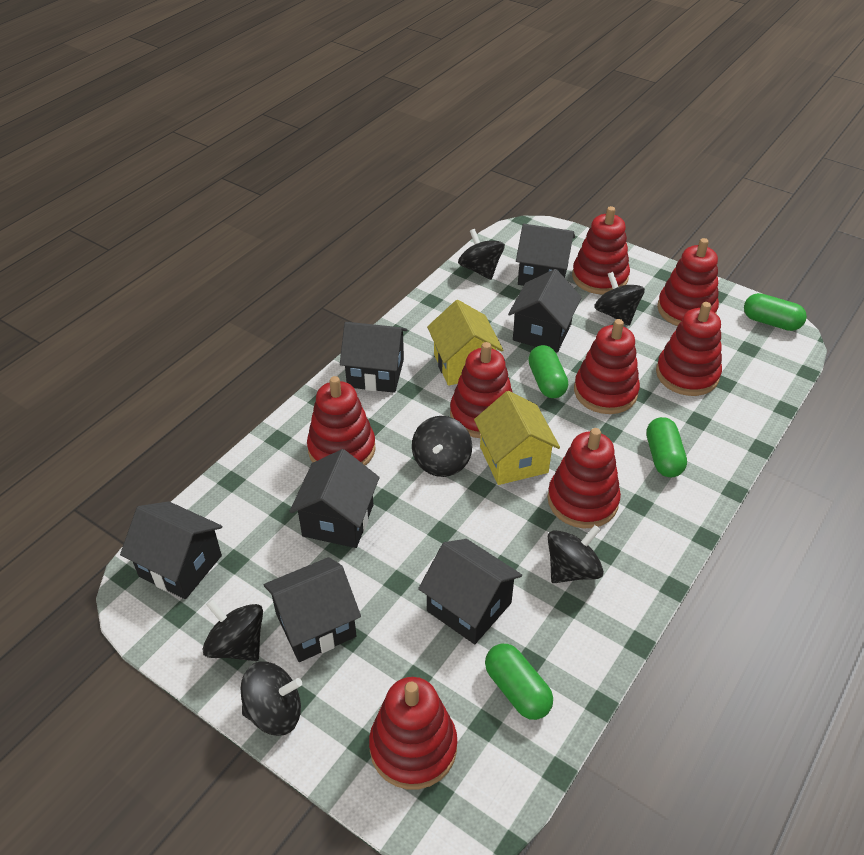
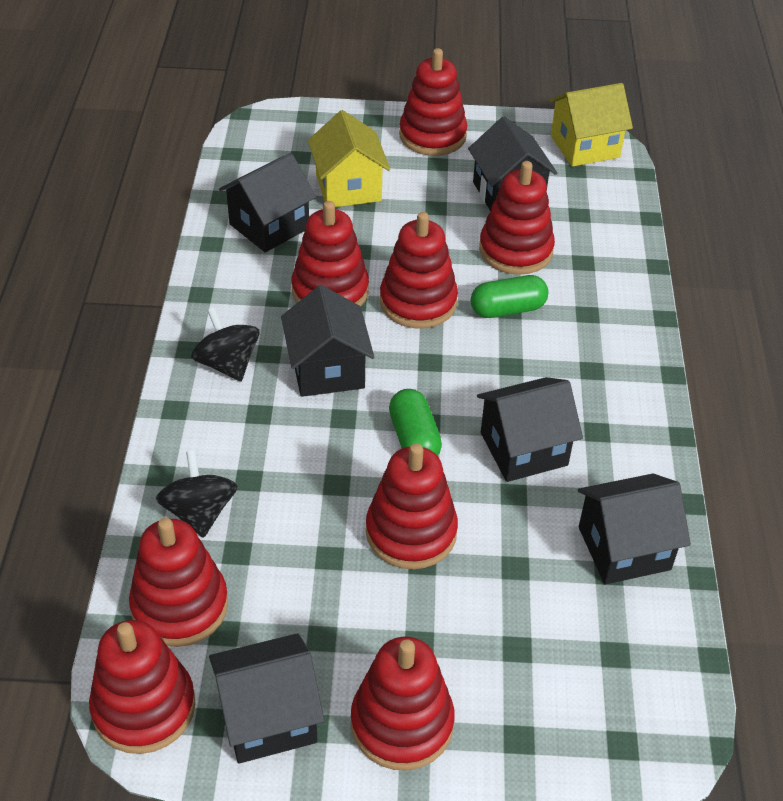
black house: [120,501,222,599] [264,557,361,662] [289,449,380,548] [340,322,407,393] [418,539,522,644] [508,269,582,352] [516,224,575,286] = 7 -> [209,633,325,764] [219,153,316,252] [281,285,374,397] [468,116,557,212] [477,377,583,482] [578,474,691,584] = 6
black spinning top: [202,599,263,661] [241,662,302,736] [412,416,472,477] [458,229,505,280] [548,525,604,583] [594,272,645,326] = 6 -> [156,451,237,538] [191,307,260,382] = 2
green capsule: [485,644,553,720] [528,345,568,398] [646,417,687,477] [744,293,807,331] = 4 -> [389,389,442,456] [471,275,548,318] = 2

